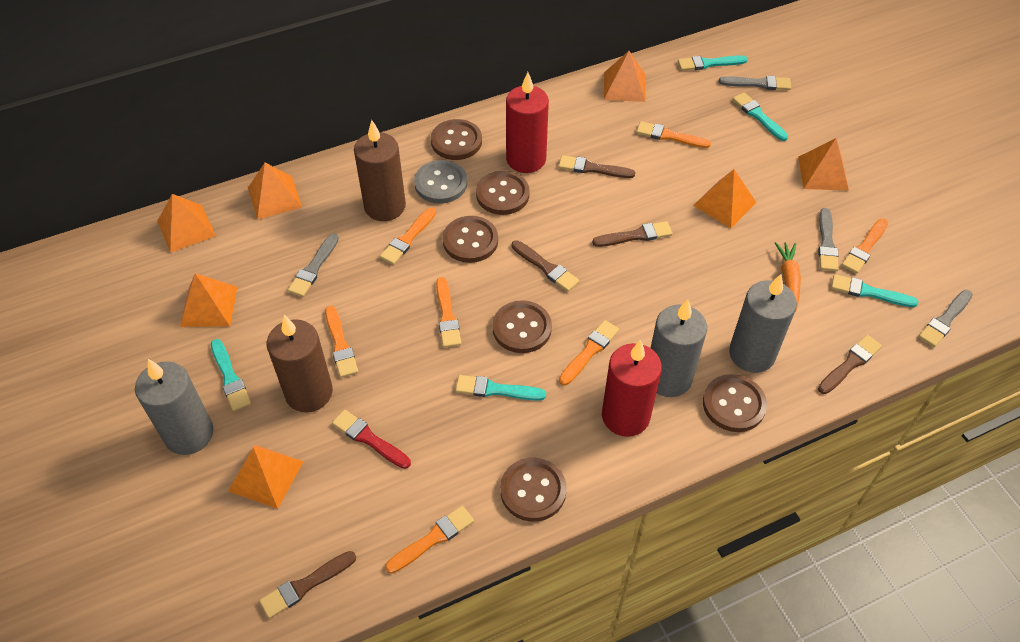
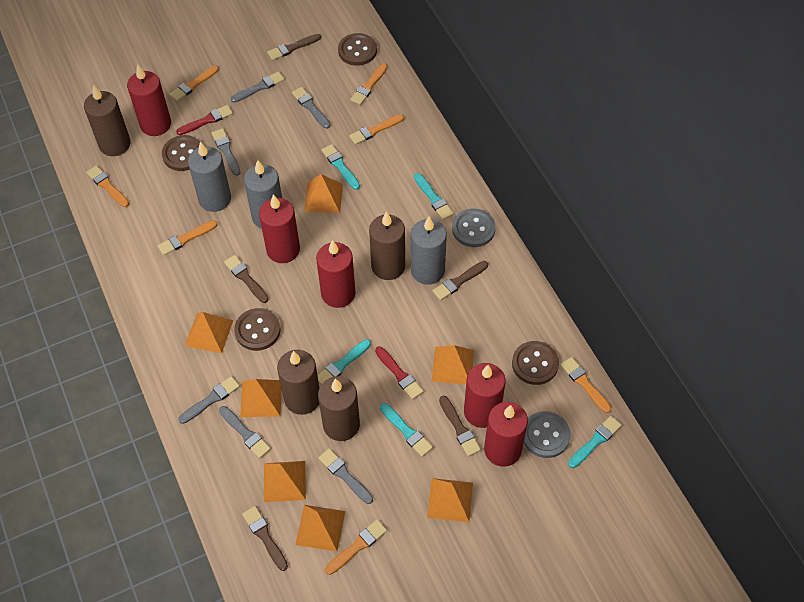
brown button: [431,119,482,160] [443,216,498,263] [476,171,530,215] [492,300,552,353] [500,458,567,522] [703,374,767,432] = 6 -> [162,135,200,171] [234,308,281,351] [338,33,377,66] [512,341,559,385] = 4
brown candle: [267,315,333,413] [354,120,406,221] = 2 -> [84,85,131,156] [277,350,319,415] [318,376,360,441] [369,211,405,280] = 4
grey brush: [288,234,339,297] [719,76,791,90] [818,208,839,271] [919,290,973,347] = 4 -> [178,376,240,424] [212,128,241,176] [219,406,271,458] [231,71,285,103] [292,87,330,129] [318,448,373,504] = 6
grey button: [414,160,467,204] = 1 -> [452,208,496,247] [524,411,571,458] = 2
orange carrot: [775,242,801,312] = 1 -> none = 0
red brush: [332,410,411,469] = 1 -> [176,105,233,135] [375,347,424,400] = 2
red candle: [506,72,549,173] [602,340,662,437] = 2 -> [127,64,171,136] [259,194,300,263] [316,240,356,308] [464,363,506,428] [484,402,528,467] = 5

